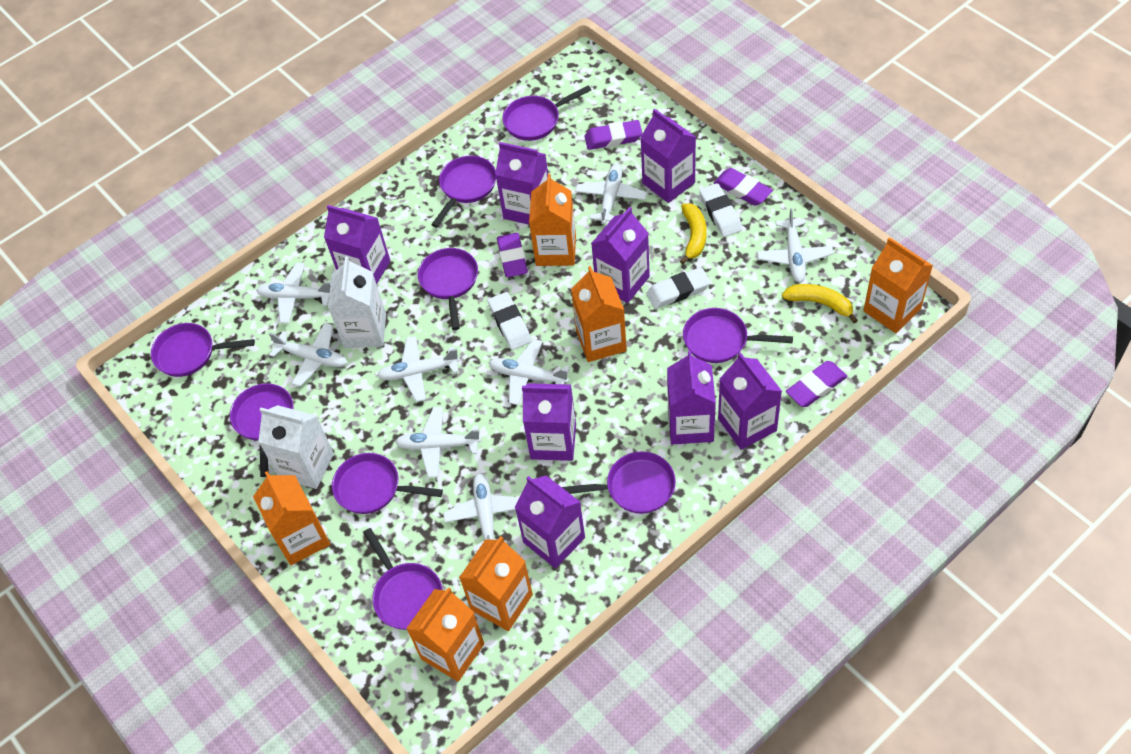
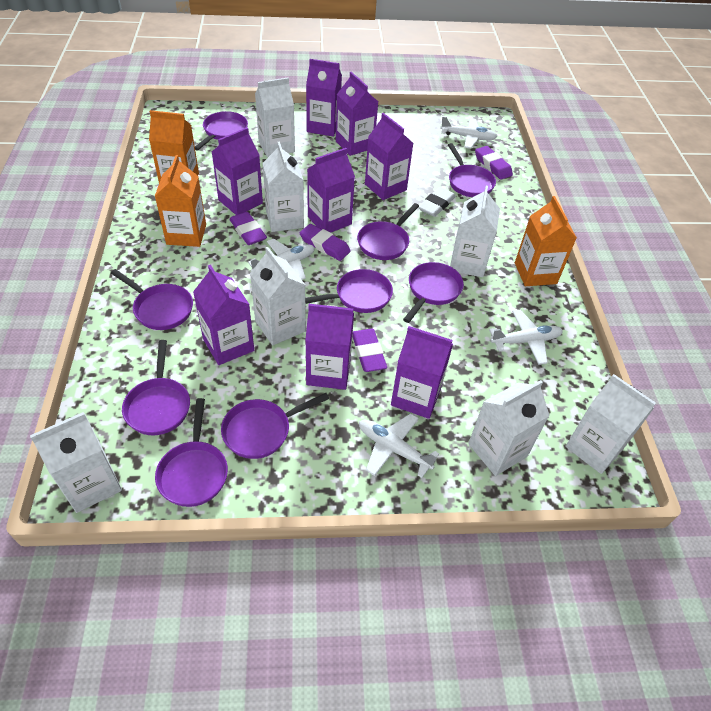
orange carton: [253,471,330,565] [406,587,484,682] [459,536,533,631] [529,174,576,266] [571,266,627,362] [863,237,933,333] = 6 -> [149,110,199,183] [155,155,206,247] [515,196,577,286] = 3
white carton: [258,405,334,489] [328,256,386,348] = 2 -> [30,412,122,513] [250,247,306,345] [255,77,295,157] [262,142,304,232] [450,186,500,277] [468,380,550,476] [566,374,656,474] = 7
white eraser: [488,292,531,350] [647,267,710,309] [699,183,742,237] = 3 -> [418,187,456,217] = 1
white plane: [256,263,331,323] [269,323,347,386] [377,336,460,402] [395,407,481,477] [443,473,519,552] [489,339,570,405] [575,164,647,224] [757,208,834,283] = 8 -> [248,239,315,280] [359,413,439,478] [440,116,497,149] [489,310,563,365] = 4
yellow banana: [680,203,707,264] [782,284,858,323] = 2 -> none = 0

